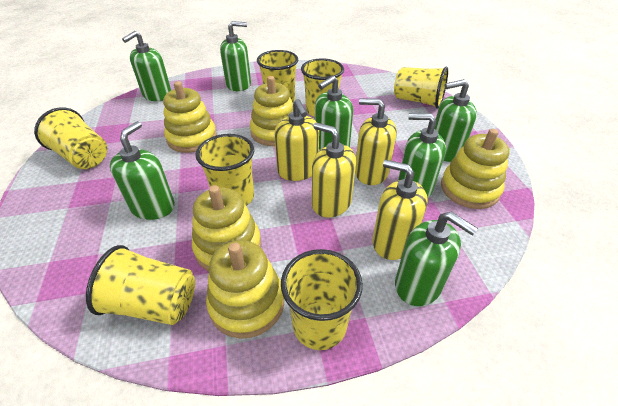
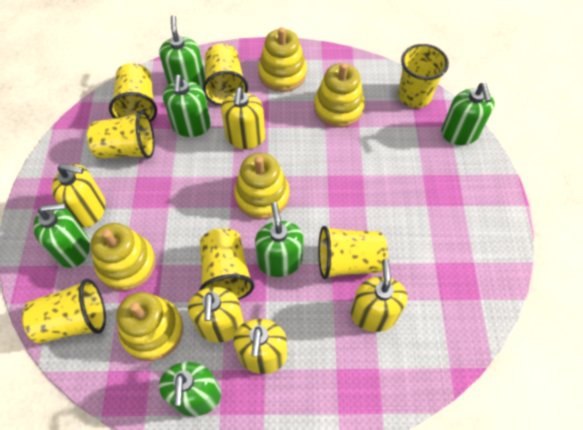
green soap dispenser: [110,121,175,220] [122,31,171,101] [220,21,251,91] [315,76,353,150] [395,212,478,306] [398,113,446,198] [434,79,477,162] = 7 -> [33,203,90,268] [159,15,205,87] [159,362,221,416] [163,75,211,137] [255,202,303,277] [441,83,495,145] = 6
yellow soap dispenser: [274,99,319,181] [312,122,356,217] [355,98,397,185] [372,160,428,260] = 4 -> [52,164,106,228] [188,287,244,342] [221,87,265,149] [234,319,287,374] [351,259,407,332] = 5

